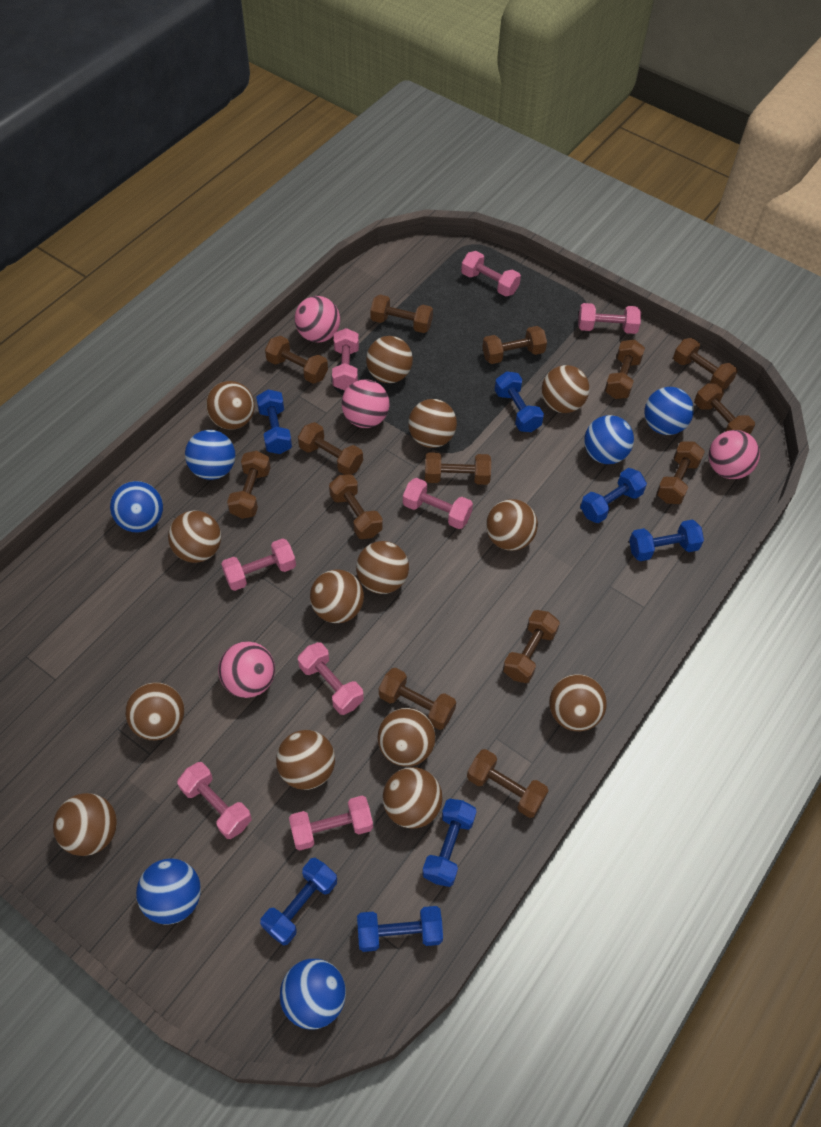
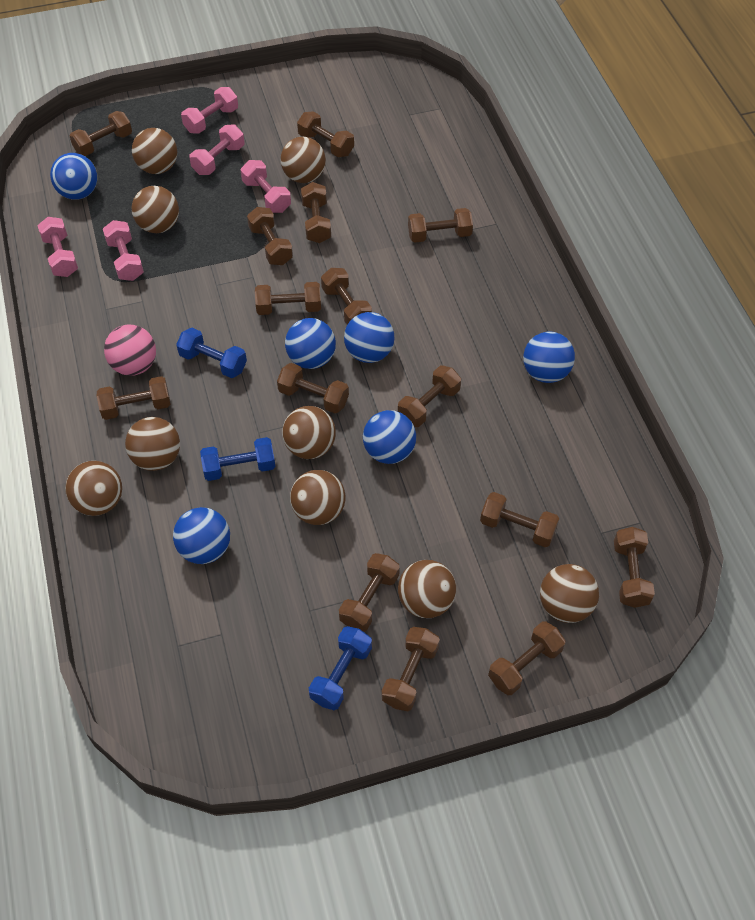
blue dumbbell: [256,389,292,454] [260,858,337,946] [357,906,443,952] [422,798,477,887] [495,371,544,432] [580,468,647,523] [629,520,704,561] = 7 -> [176,328,247,378] [200,437,275,481] [309,626,372,710] = 3
brown ball: [53,793,117,856] [125,682,185,740] [168,510,221,563] [206,381,255,430] [276,730,335,790] [310,570,364,623] [356,541,409,594] [366,336,413,383] [378,708,436,767] [383,767,442,829] [408,399,457,448] [486,499,538,551] [542,365,589,413] [549,674,607,731] = 14 -> [65,461,122,516] [125,417,180,471] [132,128,177,174] [132,186,179,233] [281,137,326,183] [282,406,336,459] [290,470,346,525] [398,560,456,618] [540,564,599,623] = 9
brown dumbbell: [227,451,271,519] [265,336,328,384] [298,422,363,475] [329,474,383,539] [370,295,433,333] [379,668,456,730] [425,452,491,485] [467,749,549,818] [482,326,547,364] [503,610,560,683] [605,339,645,399] [657,441,705,504] [673,338,738,390] [695,383,755,434] = 14 -> [69,111,132,156] [97,376,171,420] [247,207,293,265] [255,282,321,315] [277,363,349,413] [297,111,354,157] [301,182,331,243] [321,268,372,324] [339,553,400,632] [382,627,440,711] [398,366,461,427] [408,208,473,243] [480,492,559,547] [488,621,565,695] [614,527,655,608] = 15
pink ball: [218,641,275,698] [295,296,340,343] [342,380,390,428] [708,430,760,479] = 4 -> [104,325,156,376] = 1
pink dumbbell: [177,762,252,839] [221,538,296,591] [289,796,373,850] [298,642,364,715] [332,328,359,391] [403,478,473,529] [461,251,521,297] [578,303,641,334] = 8 -> [37,217,78,277] [103,220,144,281] [181,87,238,134] [189,124,245,175] [241,160,291,213] = 5

